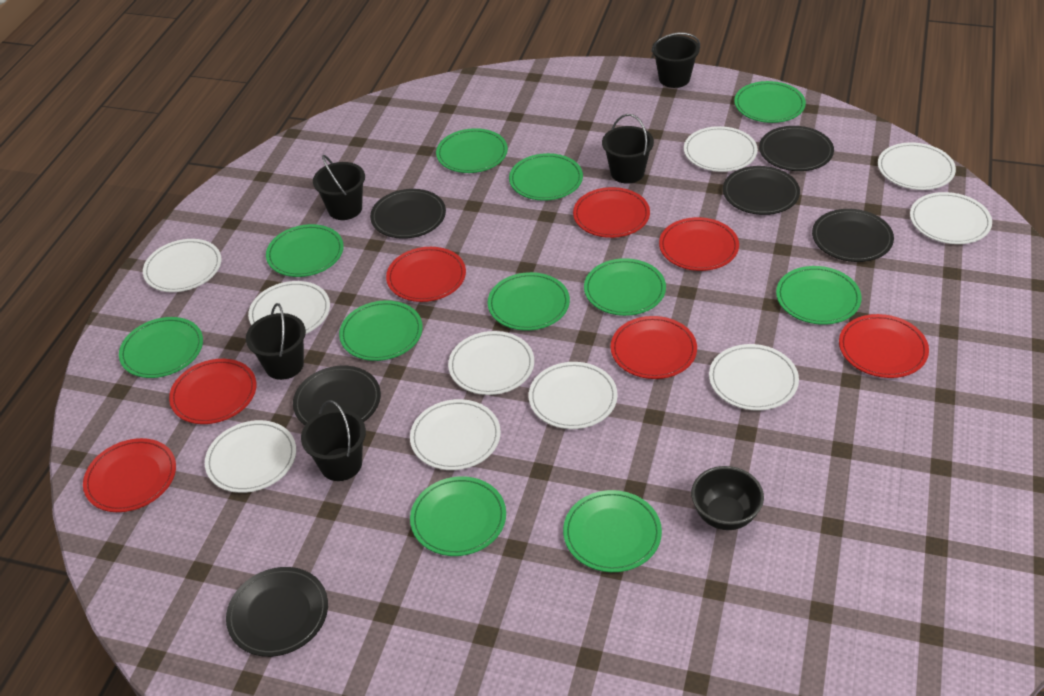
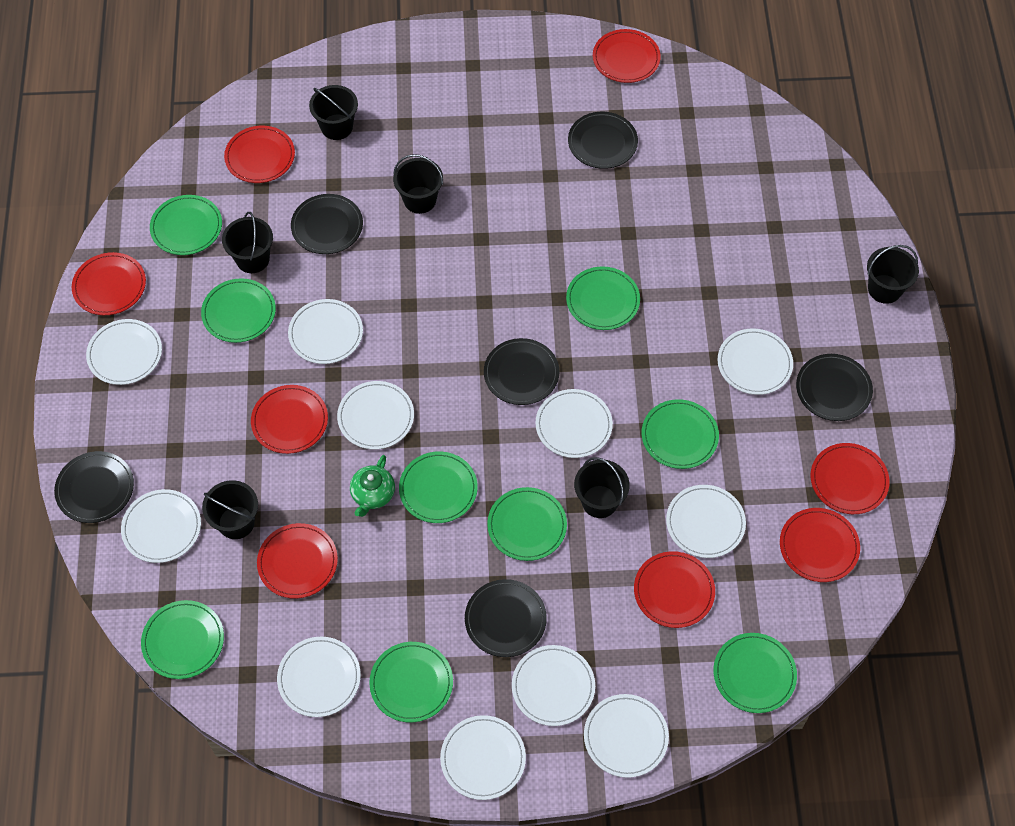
black bowl: [691,466,764,530] = 1 -> none = 0
black bucket: [246,303,306,380] [301,400,366,481] [313,155,365,220] [602,114,654,184] [651,33,700,88] = 5 -> [202,480,258,539] [222,212,273,273] [309,85,358,140] [393,154,443,214] [574,457,630,518] [867,245,919,304] = 6
green plate: [119,317,203,378] [266,224,344,277] [339,300,423,361] [410,476,506,556] [436,128,508,173] [488,272,570,331] [509,153,583,201] [563,490,662,572] [584,258,666,316] [734,81,806,123] [776,266,862,325] = 11 -> [141,600,224,679] [150,195,222,255] [201,278,276,343] [369,642,453,722] [399,451,478,523] [487,487,567,561] [566,266,640,330] [642,399,719,469] [713,633,797,713] = 9
green teapot: none = 0 -> [350,455,395,517] = 1
red plate: [83,438,176,512] [169,359,256,424] [386,247,466,302] [573,187,650,238] [611,316,697,379] [659,217,739,271] [839,314,929,378] = 7 -> [72,252,146,315] [224,126,295,183] [251,385,328,454] [257,523,338,599] [593,29,661,83] [634,551,715,628] [780,508,860,582] [811,443,890,514] = 8
white plate: [143,239,221,292] [205,420,296,493] [248,281,330,334] [410,399,501,470] [448,331,534,395] [529,362,618,429] [684,126,758,172] [709,344,799,410] [878,142,956,190] [910,192,992,244] = 10 -> [86,319,162,385] [121,489,201,563] [277,637,361,717] [288,299,363,364] [337,381,414,450] [440,715,526,800] [512,645,595,726] [536,389,613,458] [584,694,669,778] [666,485,746,558] [717,329,793,395] = 11

